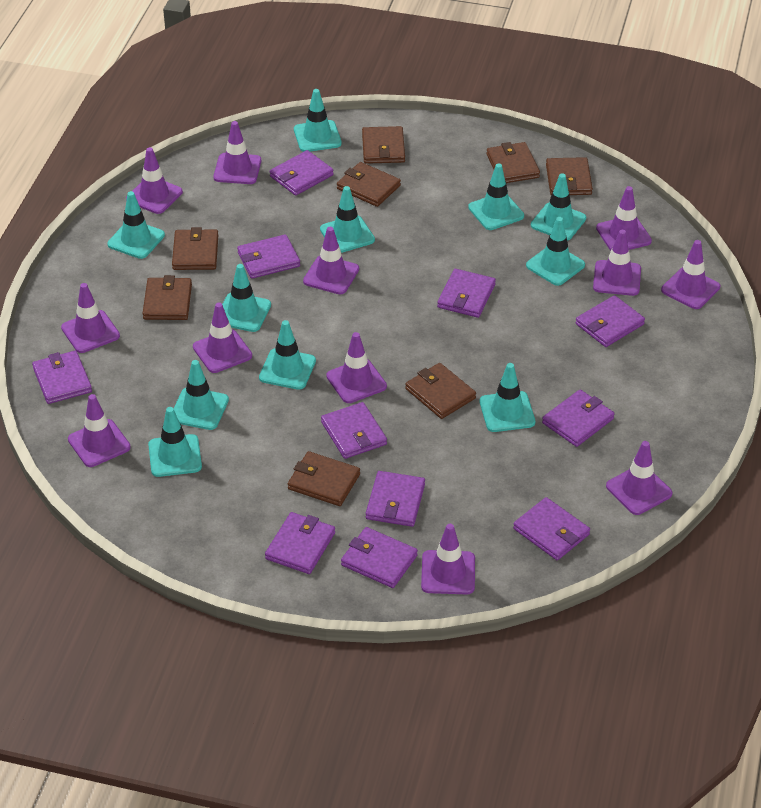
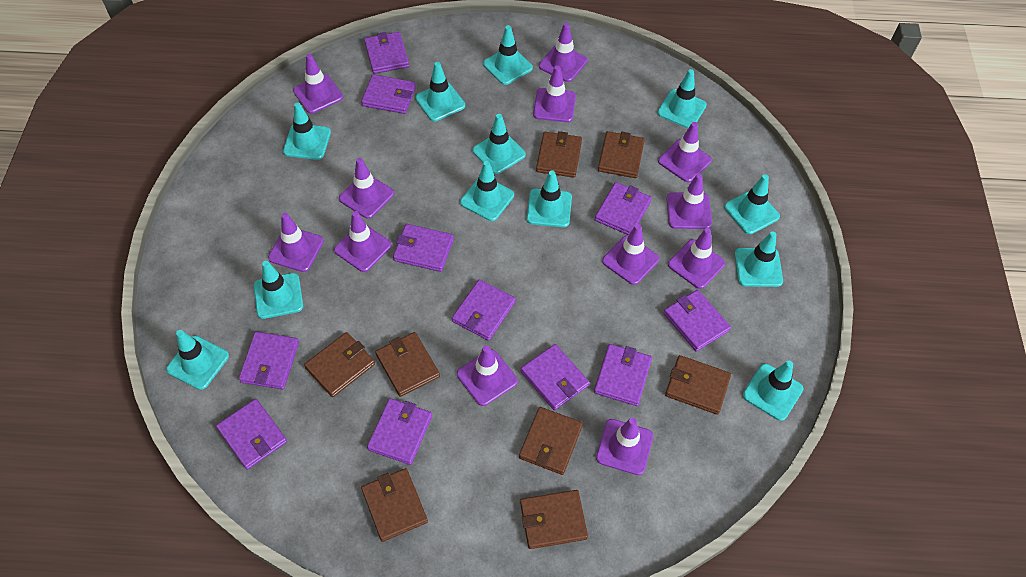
turquoise traffic cone: [107,191,165,259] [148,407,202,477] [173,360,229,430] [222,264,271,332] [259,320,316,390] [294,89,342,152] [320,186,375,253] [468,163,524,230] [480,363,535,432] [526,217,585,286] [531,173,586,241] = 11 -> [166,330,229,390] [254,261,303,319] [283,102,331,160] [415,62,465,121] [460,161,514,221] [473,114,526,174] [483,25,533,85] [527,170,572,227] [657,69,707,128] [724,174,780,234] [734,232,783,287] [743,361,803,421] = 12

